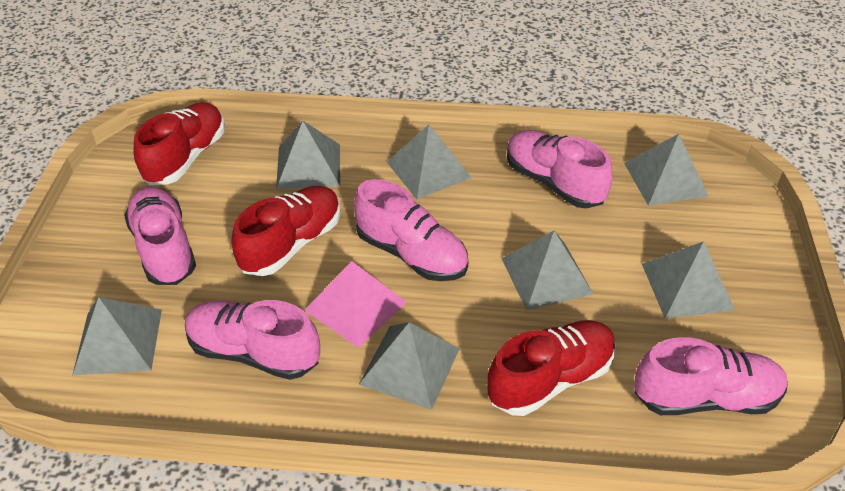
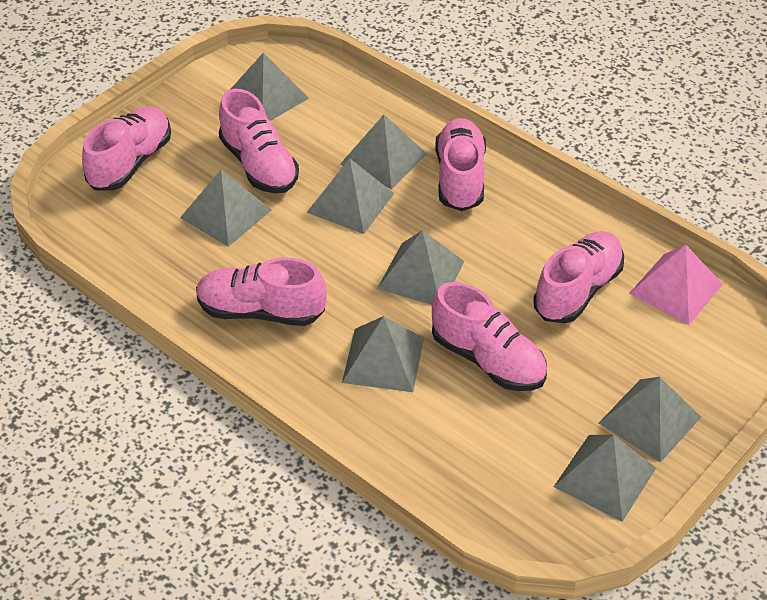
grey pyramid: [73,297,162,375] [276,121,340,189] [359,322,459,410] [387,125,472,199] [501,231,593,310] [624,134,708,206] [642,241,735,319] = 7 -> [180,170,272,247] [231,53,309,121] [307,158,394,234] [340,115,427,189] [342,316,424,392] [377,230,464,305] [554,435,656,522] [599,377,701,463] = 8
pink shoe: [124,186,196,285] [185,300,320,380] [354,179,468,281] [507,130,612,208] [634,337,788,415] = 5 -> [82,106,171,191] [196,257,327,326] [219,89,299,193] [432,282,547,391] [435,118,486,211] [533,231,624,323] = 6
red shoe: [134,102,225,185] [232,186,340,276] [487,320,616,416] = 3 -> none = 0

